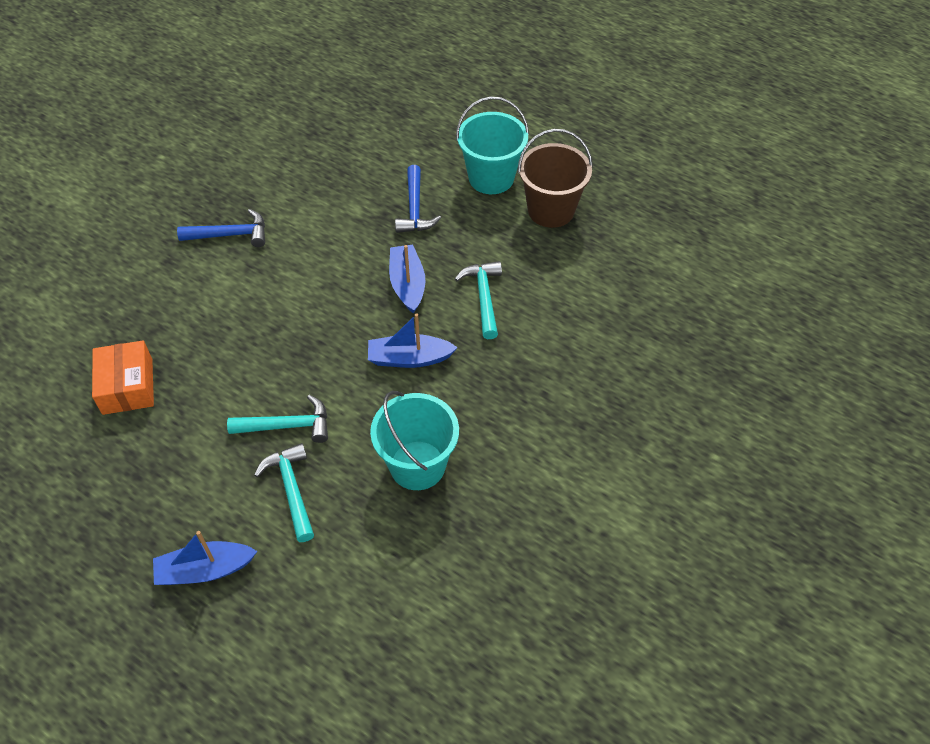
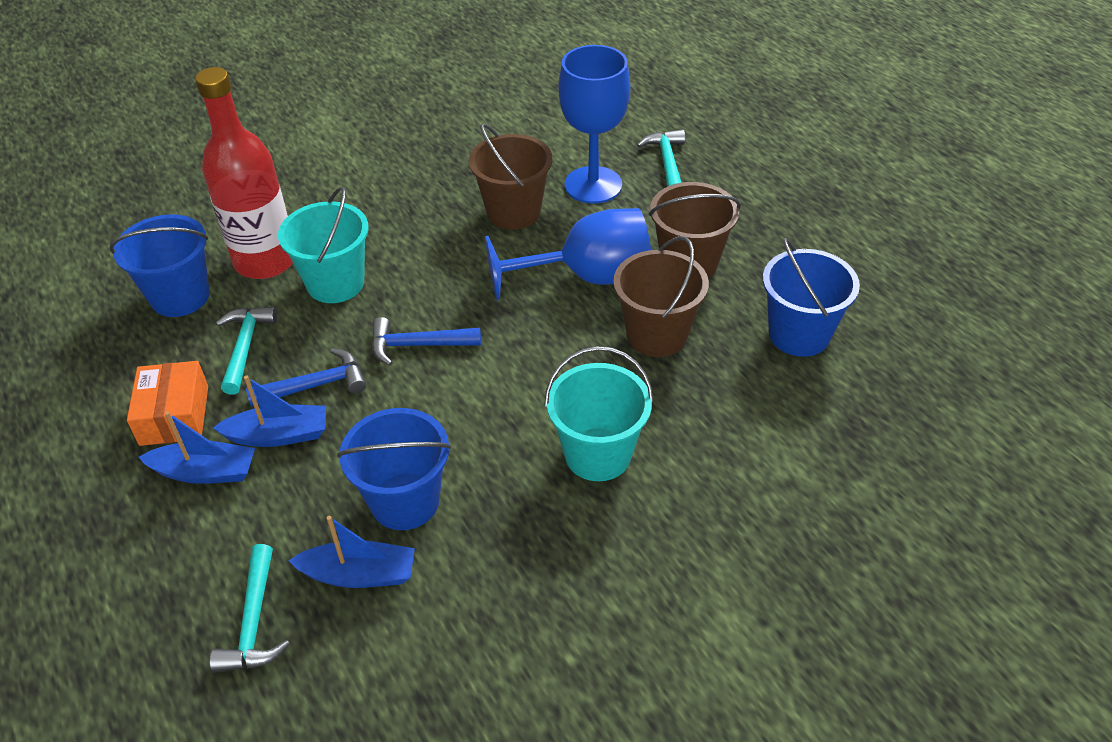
blue bucket: none = 0 -> [110,214,210,317] [337,408,451,530] [763,238,860,357] = 3
blue goblet: none = 0 -> [485,208,651,300] [559,45,630,204] = 2
brown bucket: [518,129,593,228] = 1 -> [469,124,552,230] [613,236,709,357] [649,182,741,278] = 3
red bottle: none = 0 -> [195,67,293,279] = 1

